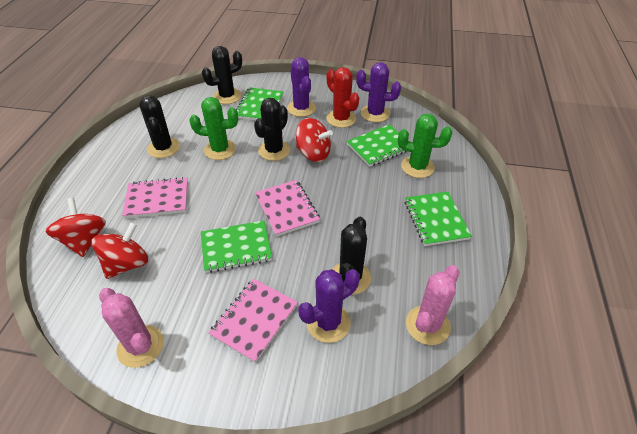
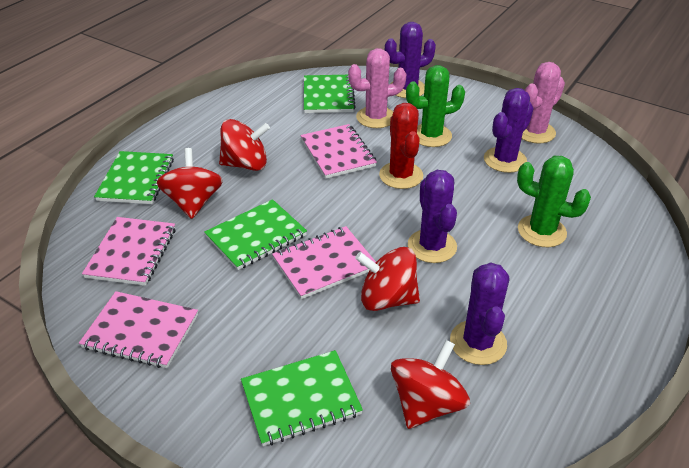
black cactus: [139,95,180,158] [202,46,242,104] [254,98,290,161] [332,217,371,295] = 4 -> none = 0
pink notebook: [122,177,188,218] [208,279,298,363] [255,180,320,237] = 3 -> [79,291,198,368] [82,217,176,286] [272,226,376,299] [301,124,377,179] = 4
purple cactus: [287,57,316,117] [299,269,360,343] [356,62,401,122] = 3 -> [385,22,436,98] [408,170,457,263] [450,262,509,365] [484,88,534,173] = 4
red spinning top: [46,198,106,257] [91,222,148,279] [296,118,333,162] = 3 -> [156,148,223,219] [219,119,270,171] [355,247,420,311] [391,340,470,429] = 4

